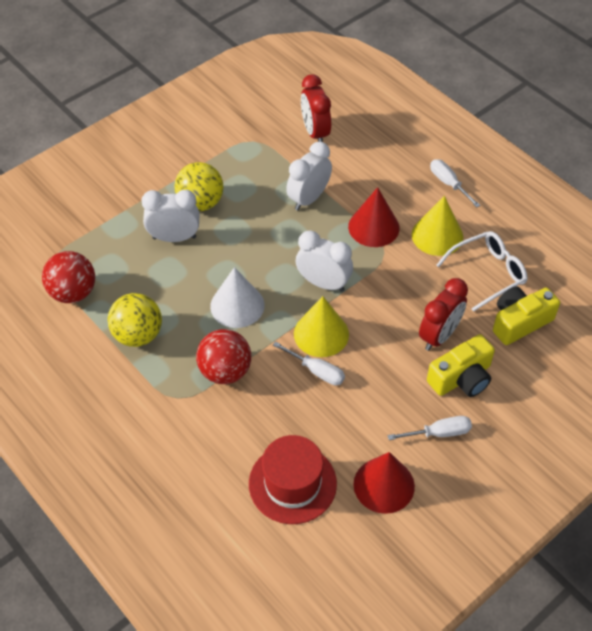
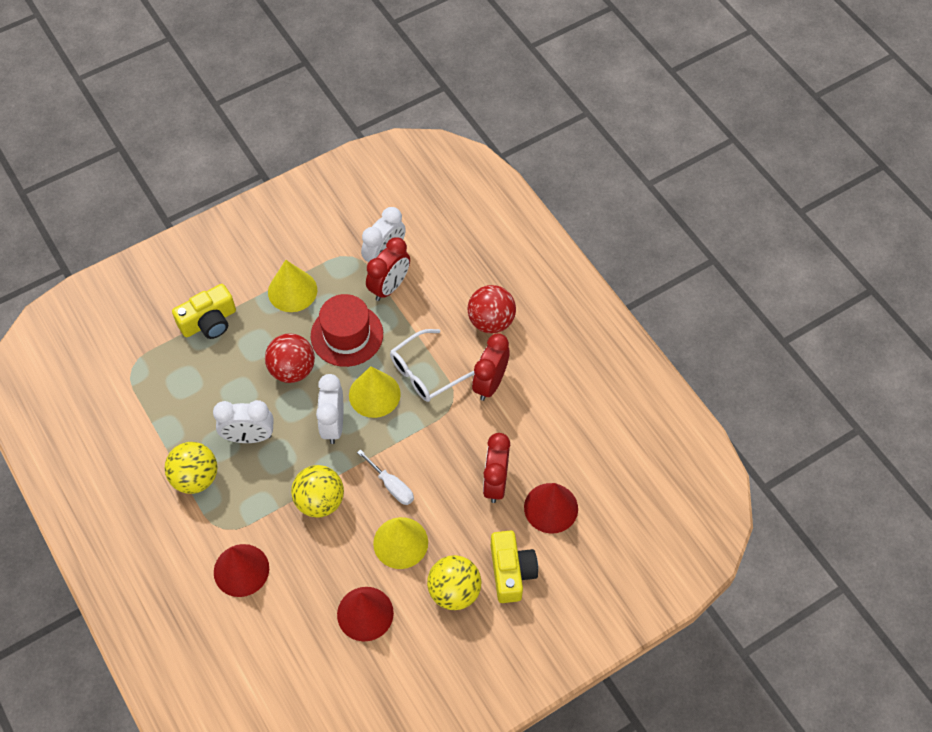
red clock: [301,74,331,142] [419,278,468,351] = 2 -> [366,237,410,301] [472,333,510,401] [483,433,511,503] = 3
red cone: [348,187,400,247] [353,452,415,514] = 2 -> [214,544,269,597] [337,587,394,641] [524,483,578,534] = 3
white cone: [210,267,265,328] = 1 -> none = 0
white screwdriver: [273,342,345,385] [387,416,472,440] [430,159,480,207] = 3 -> [357,449,414,505] = 1
yellow ball: [108,293,162,347] [174,162,224,211] = 2 -> [164,442,217,494] [291,465,344,518] [427,555,482,610] = 3
yellow cone: [294,296,349,357] [412,196,463,256] = 2 -> [268,260,317,312] [349,366,401,418] [373,517,428,569] = 3

